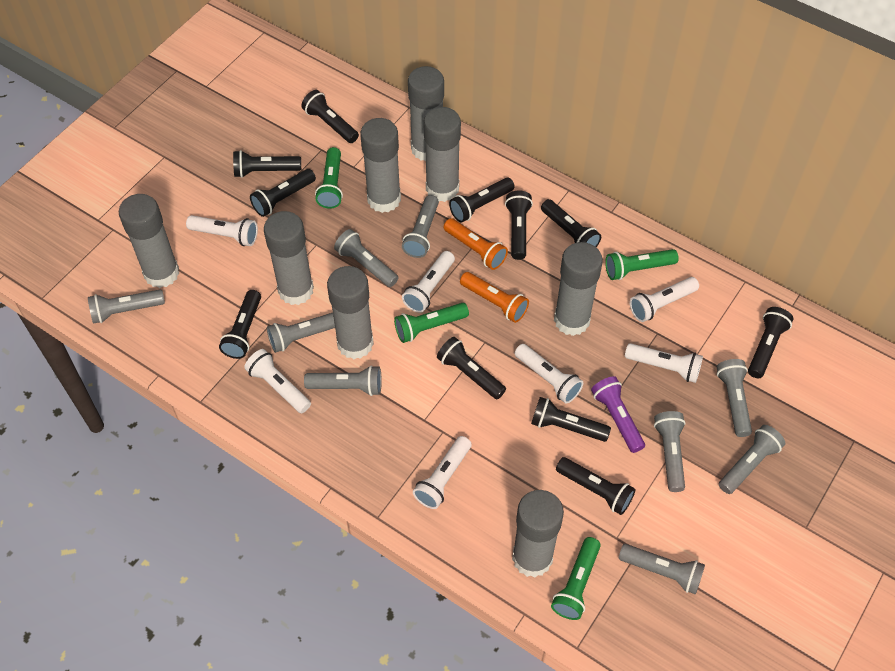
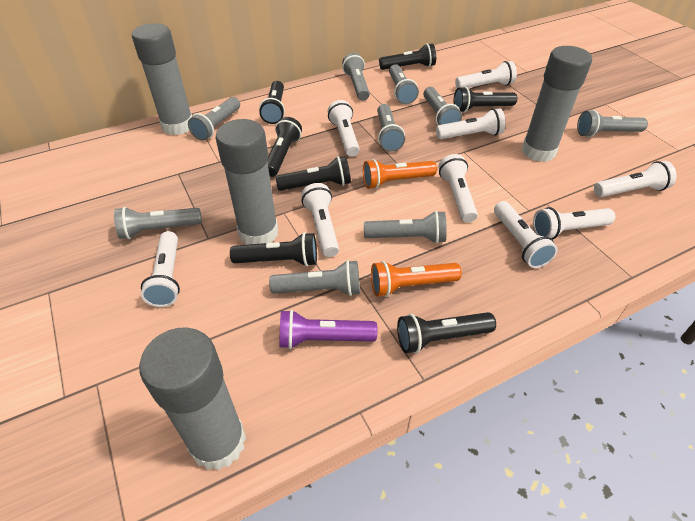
black flashlight: [219,290,261,359] [233,150,301,178] [250,169,316,217] [301,90,359,143] [437,337,506,399] [449,178,515,223] [505,190,533,260] [531,397,611,442] [541,199,601,247] [556,457,635,515] [748,307,793,378] = 11 -> [230,232,317,267] [259,81,285,124] [267,117,302,177] [275,156,351,191] [379,43,436,70] [397,312,496,353] [454,86,517,113] = 7
green flashlight: [315,147,343,209] [394,303,469,343] [551,537,601,620] [605,249,679,280] = 4 -> none = 0
grey glue stick: [119,194,179,288] [264,211,314,305] [327,266,374,359] [360,118,401,213] [408,66,444,161] [423,107,461,202] [512,490,564,578] [554,242,603,336] = 8 -> [132,23,192,135] [139,327,246,470] [215,119,278,245] [522,46,592,162] = 4
white flashlight: [186,215,258,246] [244,349,311,413] [402,251,455,313] [413,436,472,509] [514,344,583,404] [625,343,703,383] [630,277,699,322] = 7 -> [141,231,180,307] [301,183,339,257] [328,100,360,157] [436,108,506,139] [438,154,478,223] [455,61,517,88] [494,201,558,268] [533,207,615,239] [594,161,676,197] = 9

